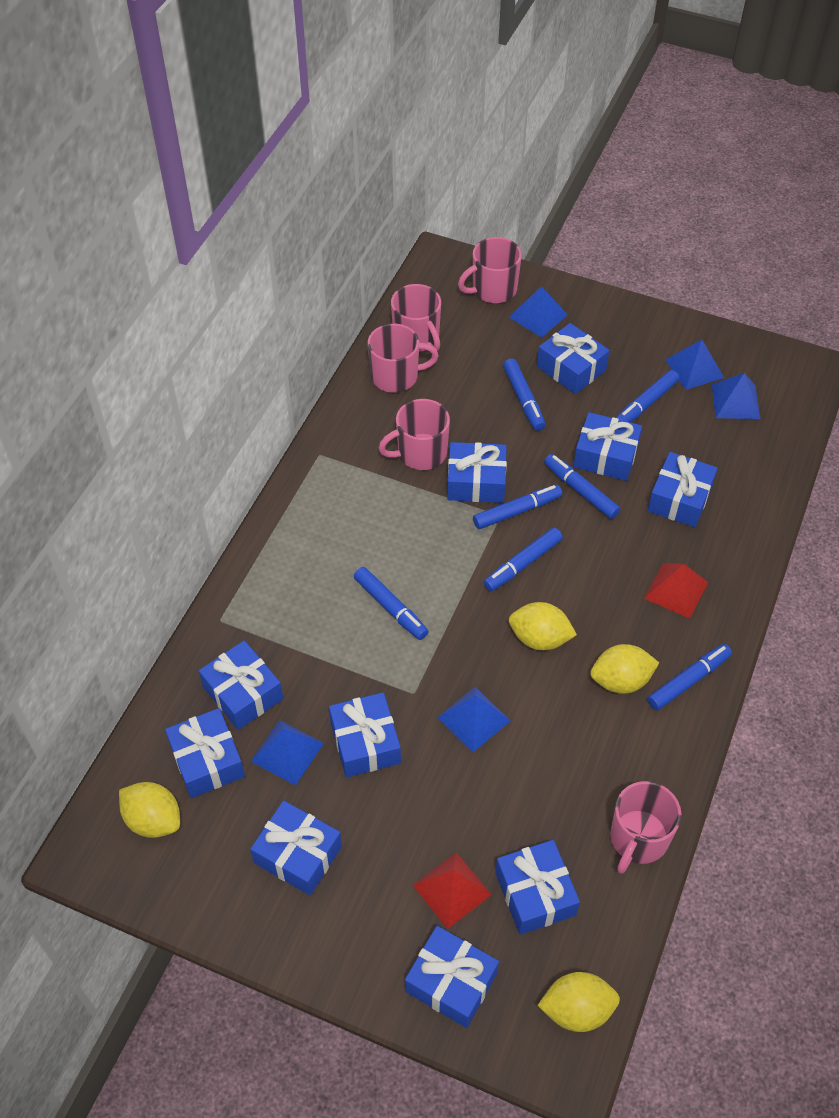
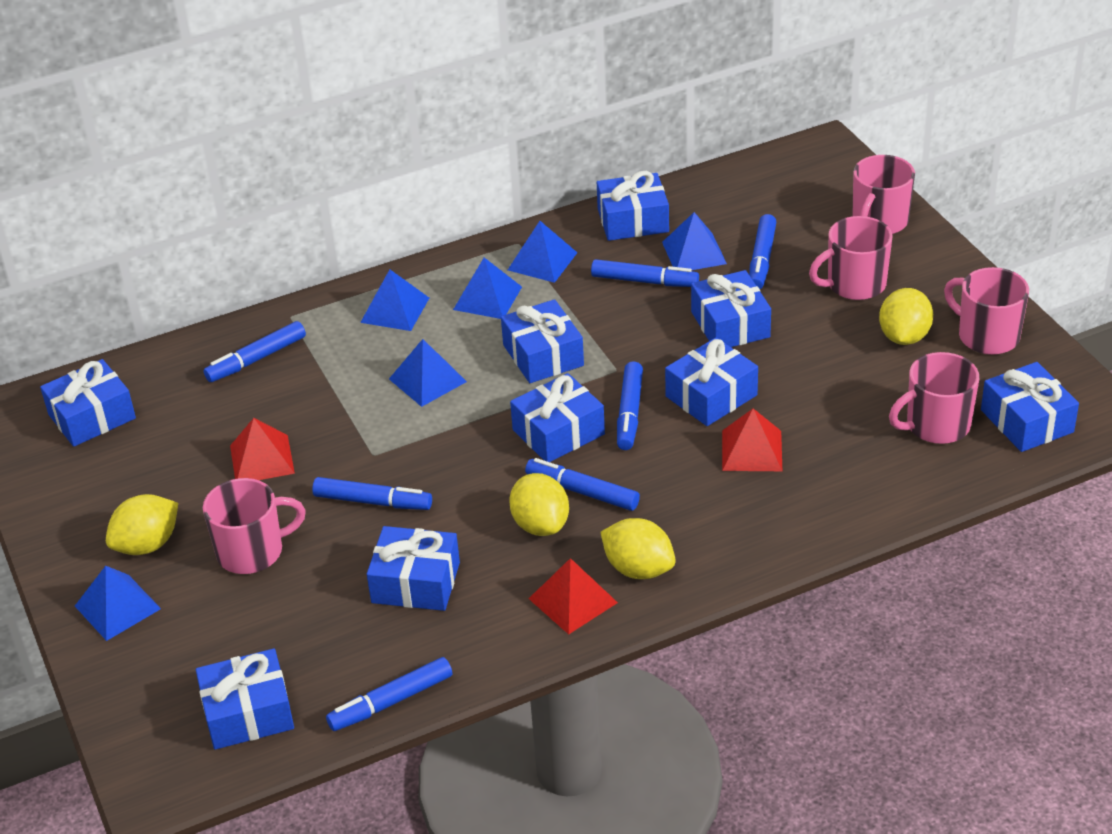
blue gift: [165,708,245,798] [199,641,283,730] [250,801,342,895] [329,692,401,777] [405,926,499,1028] [447,442,507,503] [495,840,580,935] [537,323,610,394] [573,412,642,481] [648,452,718,527] = 10 -> [40,359,136,447] [196,648,294,750] [367,526,460,611] [501,299,584,383] [510,373,605,462] [597,171,669,241] [665,338,758,426] [691,270,771,347] [981,362,1079,452] = 9
blue pyramid: [251,720,324,786] [437,687,511,752] [509,286,568,338] [665,340,724,390] [712,373,760,419] = 5 -> [75,566,161,641] [360,269,429,331] [389,339,467,407] [453,257,522,319] [508,221,577,283] [662,212,727,270] = 6
red pyramid: [413,852,492,929] [644,563,708,619] = 2 -> [230,418,295,480] [529,558,618,635] [722,408,782,471] = 3

